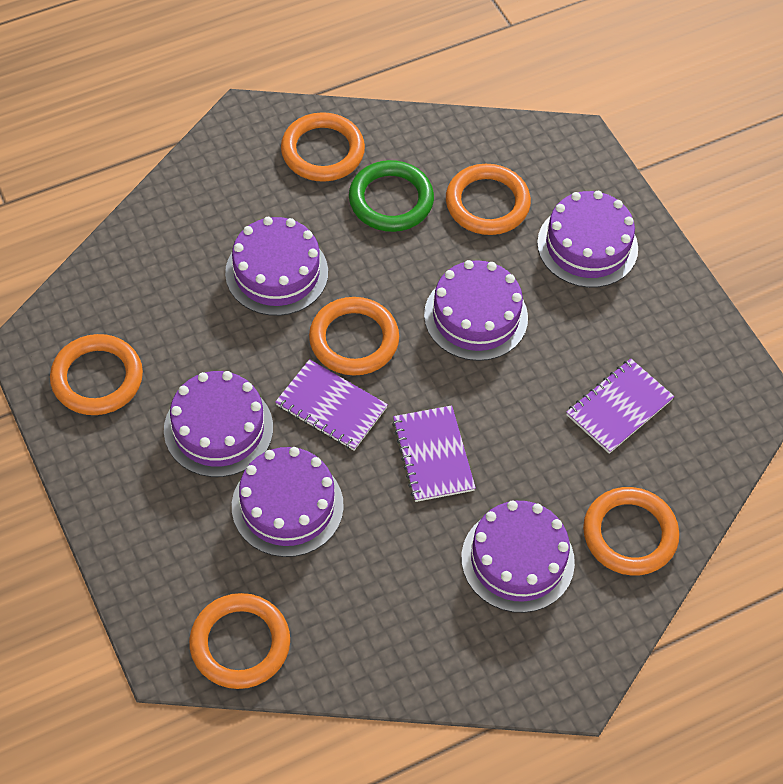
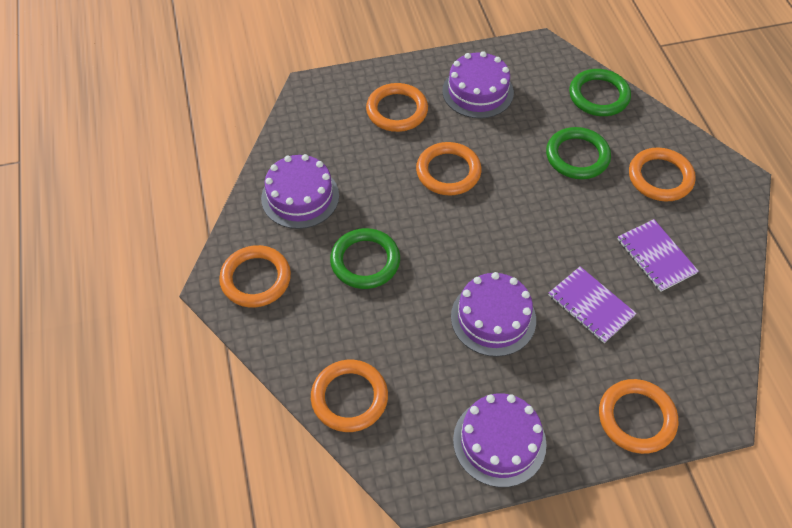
green ring: [349,160,434,232] = 1 -> [330,228,400,289] [546,127,611,179] [569,69,631,116] = 3
purple cake: [164,371,273,477] [225,217,328,316] [232,447,344,557] [424,260,528,361] [461,501,575,613] [537,191,638,288] = 6 -> [261,154,339,229] [442,51,514,118] [451,272,536,357] [453,393,547,487] = 4
purple notebook: [275,359,388,450] [392,405,476,502] [566,358,675,454] = 3 -> [549,267,637,343] [618,219,699,292] = 2

